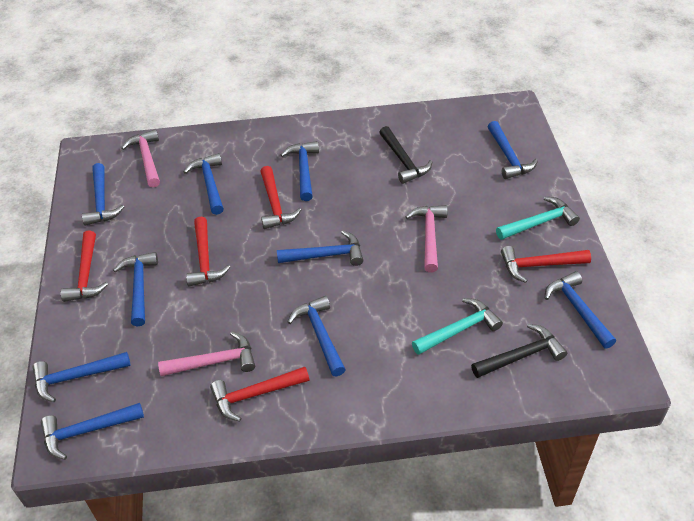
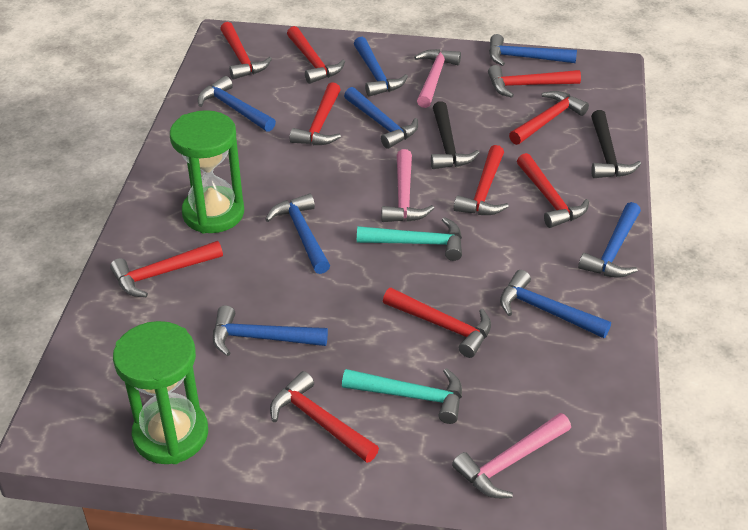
blue hammer: [33,352,131,402] [41,403,144,460] [82,163,124,226] [113,252,158,326] [184,153,224,215] [277,231,363,266] [281,141,319,201] [288,296,346,376] [488,121,538,179] [545,271,616,349] = 10 -> [198,76,276,132] [213,305,328,356] [265,194,330,274] [344,87,418,149] [354,37,408,97] [489,34,577,66] [500,270,611,338] [578,202,641,278] = 8
green hourglass: none = 0 -> [113,321,208,464] [170,110,244,233] = 2
red hammer: [61,230,108,302] [186,216,230,286] [210,367,309,422] [260,166,302,229] [501,246,591,283] = 5 -> [110,241,223,297] [220,22,272,80] [270,371,379,463] [287,26,345,84] [290,82,341,145] [383,288,491,358] [454,145,509,215] [488,65,581,98] [509,91,589,145] [517,153,589,228] = 10

